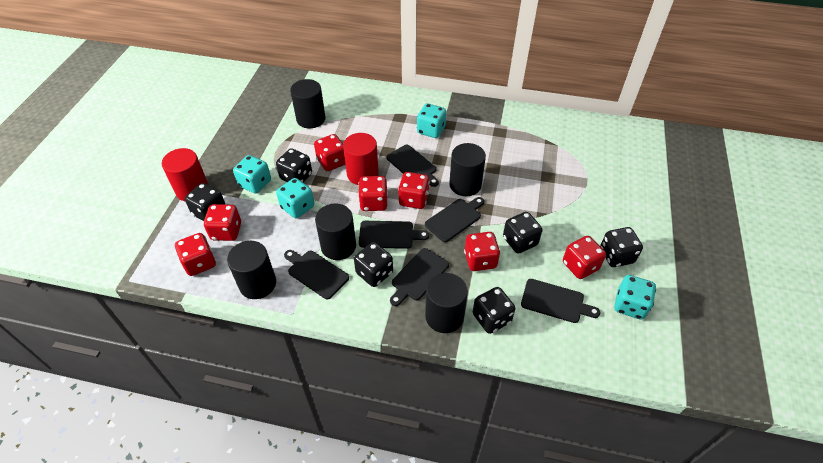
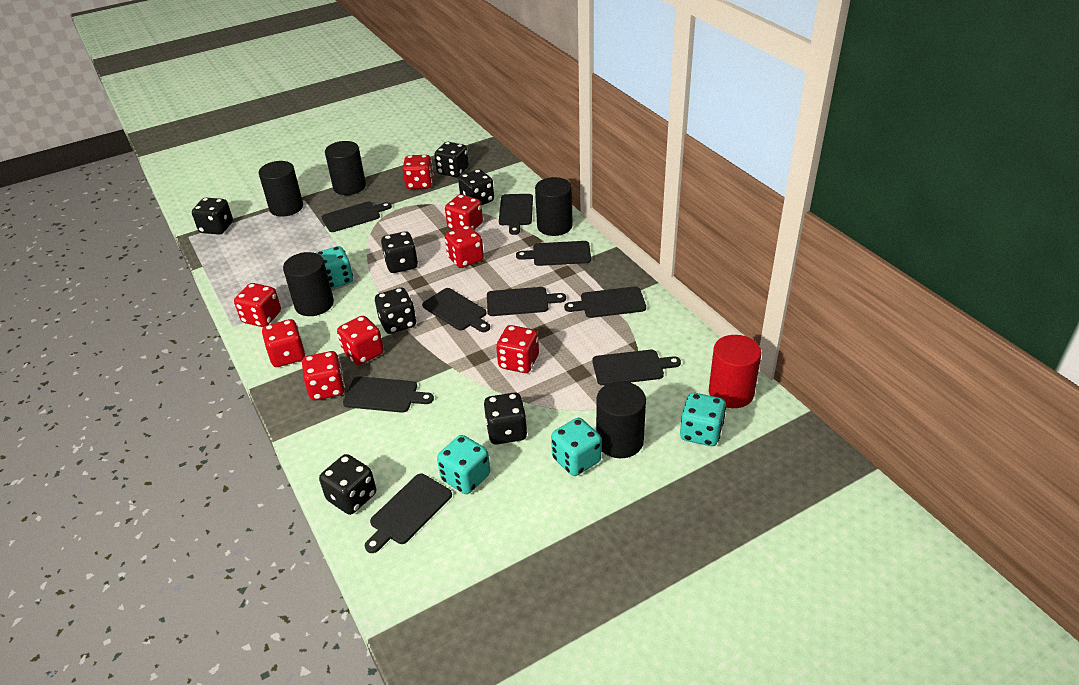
black cutting board: [284,250,349,299] [359,221,429,249] [386,145,439,187] [390,248,449,306] [425,197,484,242] [521,279,600,323] = 6 -> [322,202,392,232] [343,376,434,413] [365,474,452,553] [422,288,490,332] [487,287,566,316] [499,194,533,235] [516,241,591,266] [564,286,646,318] [592,350,681,386] = 9
black dice: [185,183,226,221] [276,148,312,182] [354,242,393,287] [473,287,515,334] [503,212,542,253] [600,227,643,267] = 6 -> [192,198,233,235] [319,454,376,515] [375,287,416,334] [381,231,418,273] [434,142,469,177] [458,169,494,205] [484,393,528,445] = 7
red cylinder: [162,148,209,201] [343,133,379,185] = 2 -> [709,335,761,408] = 1
red dice: [175,233,216,276] [203,204,241,241] [314,134,345,171] [358,176,388,211] [398,172,430,209] [464,232,500,271] [563,236,606,279] = 7 -> [234,283,281,327] [262,319,306,367] [302,351,345,400] [337,316,384,365] [402,155,434,189] [445,194,483,230] [445,225,484,268] [496,325,539,373] = 8

